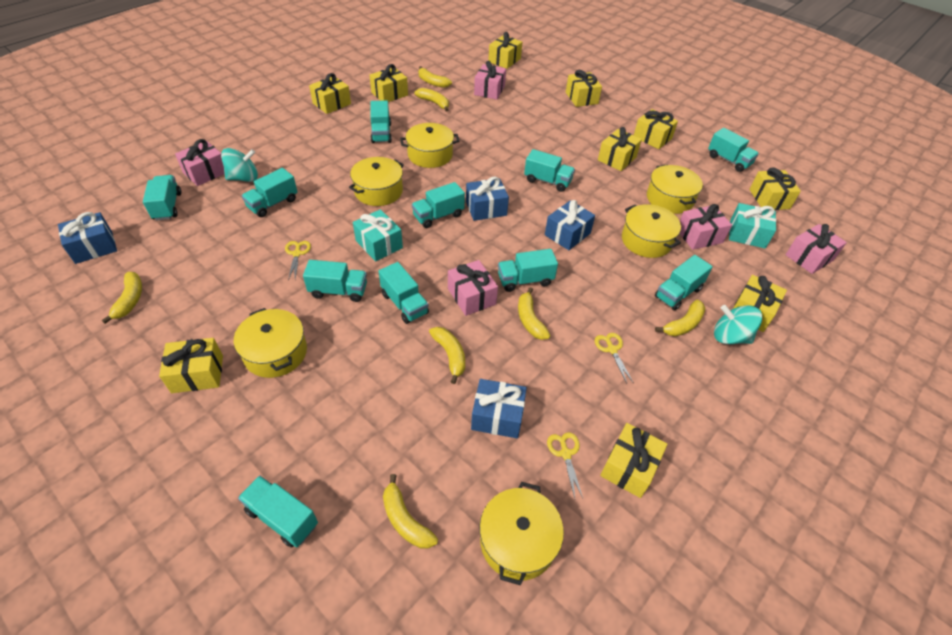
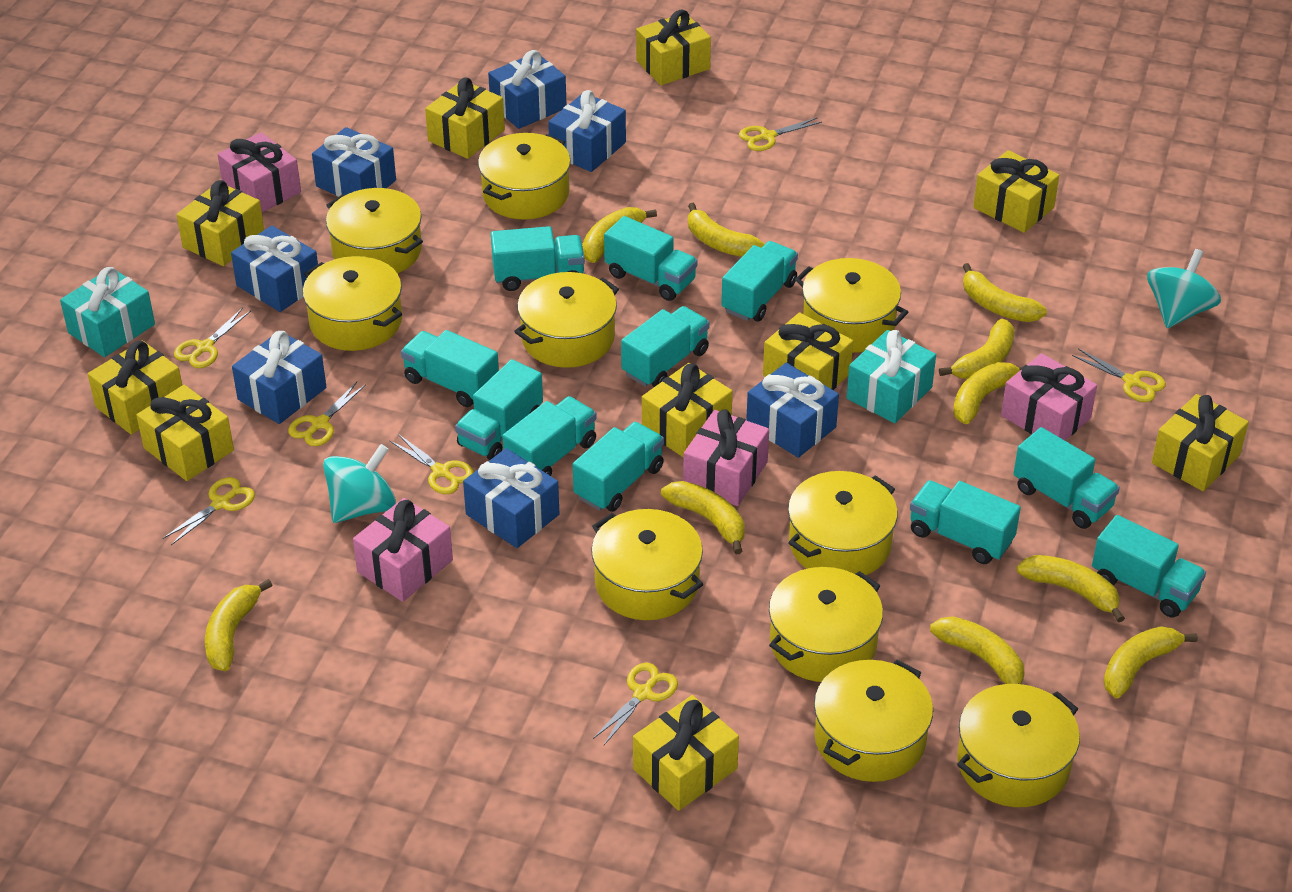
blue gift: [58,212,117,264] [466,176,509,221] [471,379,527,438] [545,200,595,250] = 4 -> [231,225,318,312] [232,331,326,424] [312,127,396,197] [463,448,559,548] [488,50,567,129] [548,90,626,172] [746,363,839,458] = 7
pink gift: [175,139,225,186] [448,260,498,316] [474,61,506,100] [680,204,732,250] [785,224,847,274] = 5 -> [217,132,301,212] [353,498,453,602] [683,409,769,506] [1001,353,1097,440] = 4
yellow banana: [102,272,142,324] [383,474,438,549] [414,88,449,112] [418,66,452,88] [429,327,465,384] [518,287,550,340] [655,300,705,336] = 7 -> [205,579,272,671] [582,207,657,263] [661,481,745,554] [688,203,765,257] [930,616,1025,684] [939,319,1015,379] [953,362,1022,424] [962,263,1047,322] [1016,555,1125,623] [1103,626,1198,698] = 10
yellow pot: [234,308,307,378] [349,157,404,206] [400,123,459,168] [480,482,564,585] [622,204,681,258] [647,165,703,214] = 6 -> [303,256,402,351] [326,188,423,274] [478,133,571,220] [514,272,619,368] [591,509,703,620] [769,567,883,682] [788,471,898,575] [795,258,908,353] [814,660,933,782] [957,684,1080,807] = 10
yellow scissors: [285,241,311,280] [547,432,583,498] [595,333,633,383] = 3 -> [163,477,255,545] [174,308,251,368] [288,382,366,446] [389,434,474,494] [593,663,678,745] [739,118,822,151] [1072,348,1166,402] = 7

